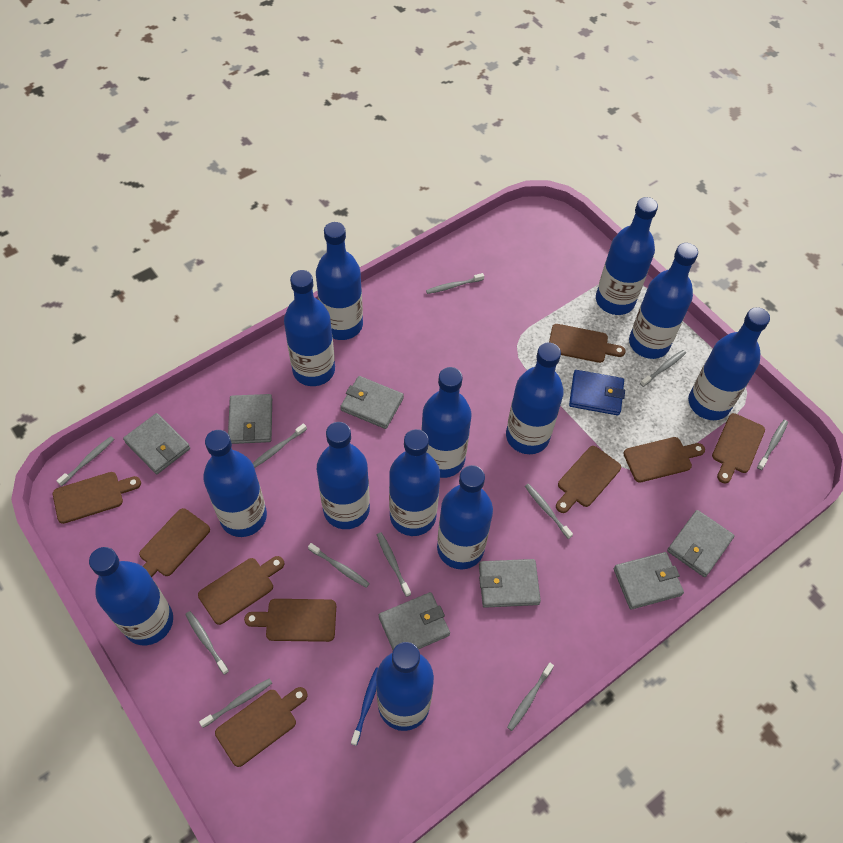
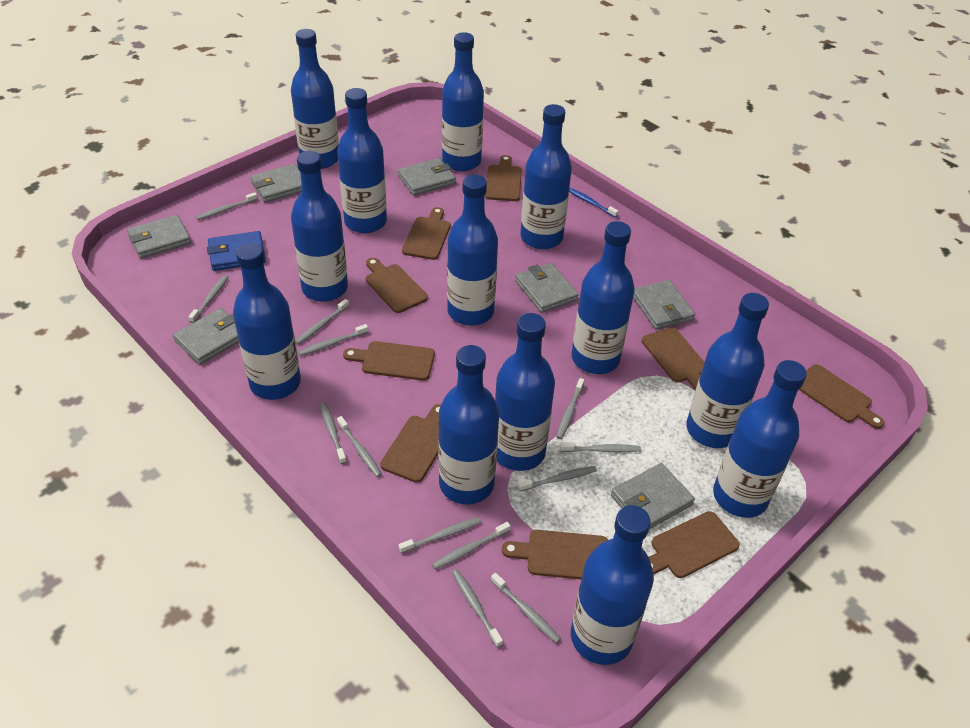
grey toothbrush: [57,436,114,486] [185,611,229,675] [199,678,272,728] [253,423,307,468] [308,543,370,588] [377,533,411,597] [426,273,484,294] [507,663,554,731] [525,483,573,539] [640,350,686,387] [757,420,788,470] = 11 -> [188,275,229,323] [196,192,258,220] [295,299,349,345] [298,324,368,356] [320,402,346,464] [337,416,382,477] [399,517,481,553] [432,522,510,569] [452,569,503,647] [491,573,561,643] [518,466,597,491] [556,378,584,439] [560,442,641,452] = 13

